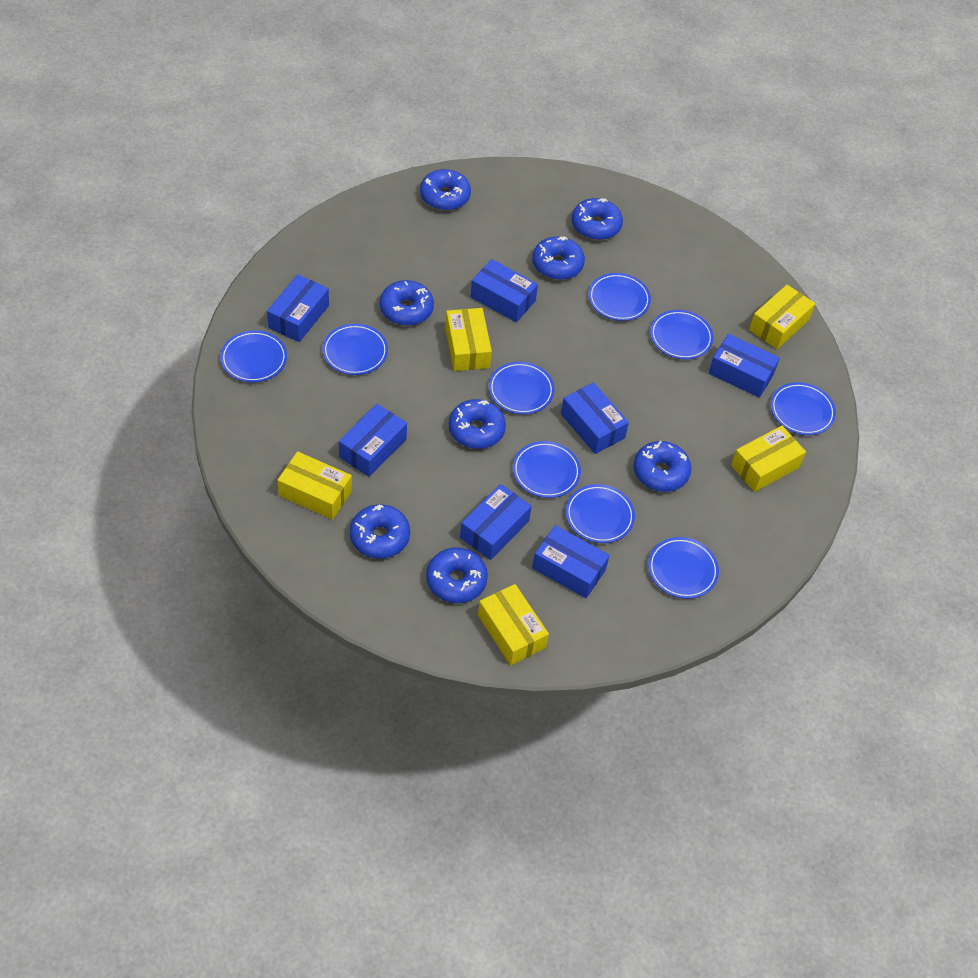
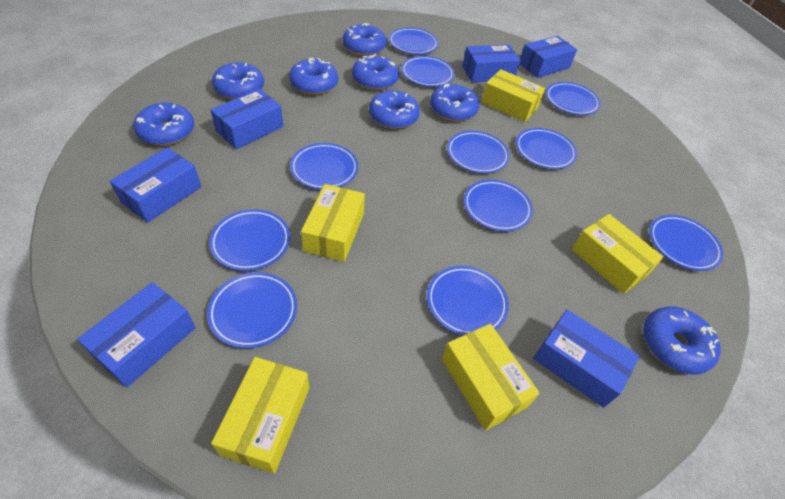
blue box: [267,274,329,342] [339,404,407,477] [460,484,532,560] [470,259,538,322] [532,525,610,598] [561,382,629,454] [708,334,780,398] = 7 -> [77,282,196,387] [110,147,201,223] [211,89,283,149] [462,44,521,82] [520,36,577,78] [533,310,640,408] = 6
blue plate: [220,330,287,382] [322,324,388,375] [489,362,555,414] [513,441,581,498] [566,484,635,543] [588,273,651,321] [648,537,719,599] [650,310,714,359] [770,382,836,435] = 9 -> [207,272,297,348] [209,209,290,271] [290,143,358,190] [389,28,439,54] [401,56,455,87] [427,266,509,336] [447,131,510,173] [464,180,533,231] [516,128,577,169] [546,82,601,115] [650,215,723,271] = 11

